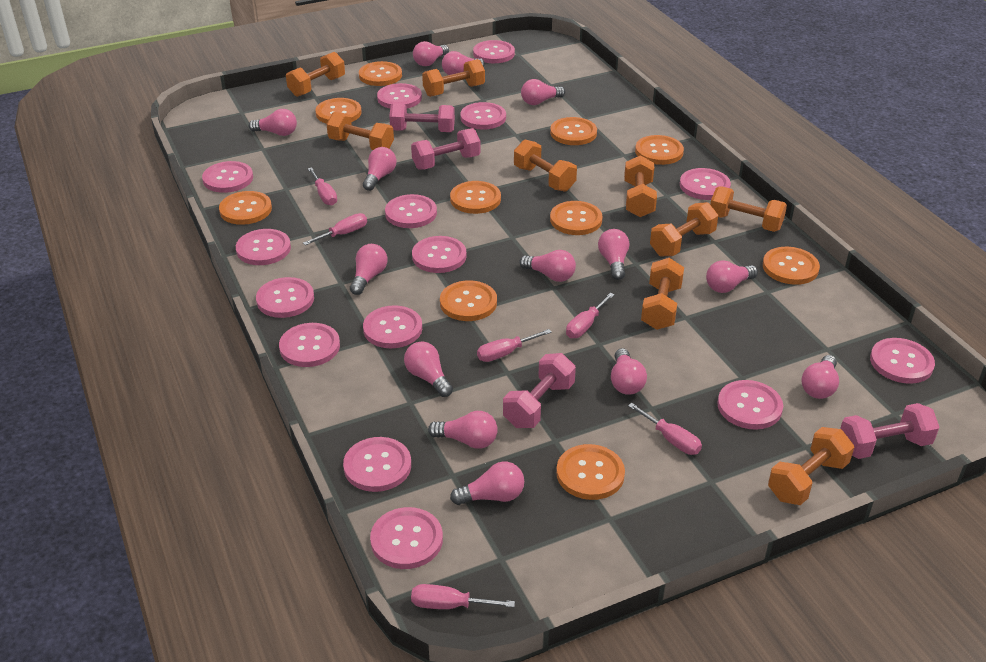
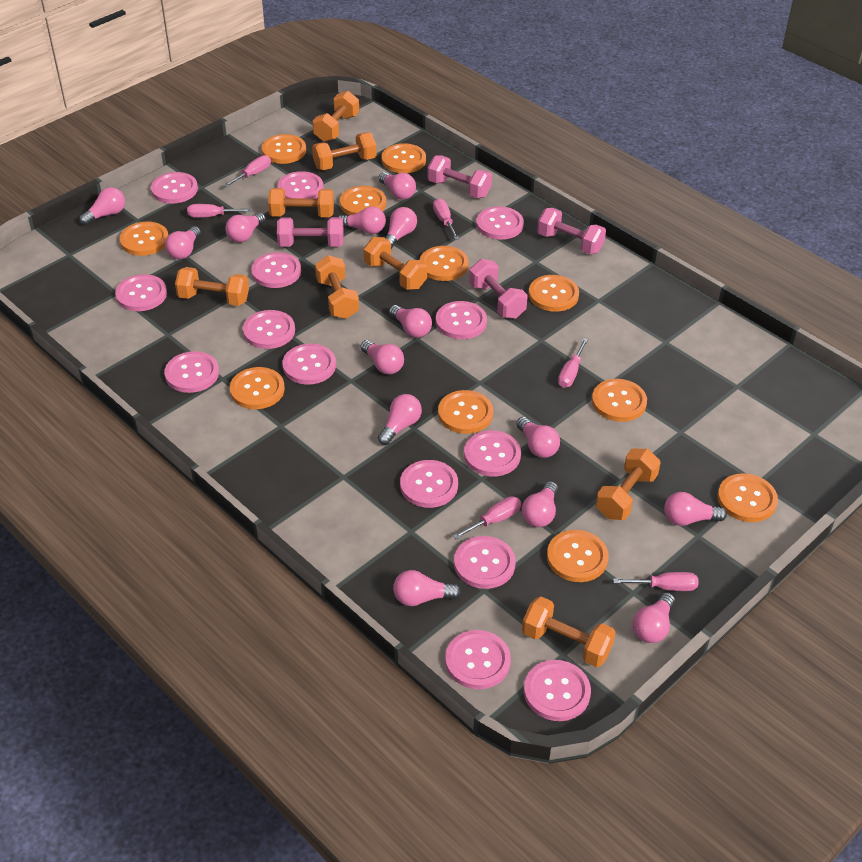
orange button: [219,191,272,225] [315,98,362,124] [359,61,402,86] [440,280,497,321] [450,181,501,214] [550,117,597,145] [550,201,603,235] [556,444,625,500] [635,135,684,165] [763,247,820,285] = 10 -> [120,222,169,256] [230,367,285,409] [261,134,306,164] [340,186,386,215] [381,143,426,173] [420,246,468,281] [438,390,493,434] [529,275,579,312] [547,530,609,582] [592,379,647,422] [718,473,778,522] = 11
orange dumbbell: [286,52,345,97] [327,112,394,150] [422,59,485,97] [514,140,577,192] [624,155,657,217] [641,258,684,330] [650,202,718,256] [710,186,787,232] [768,427,854,505] = 9 -> [175,267,249,306] [268,188,334,217] [312,132,376,170] [313,91,359,142] [315,255,359,319] [364,237,427,290] [522,596,616,667] [596,449,661,520] = 8
pink button: [202,161,253,193] [236,229,291,265] [256,277,314,318] [279,323,340,367] [343,437,411,492] [363,305,422,348] [370,507,443,569] [377,83,422,109] [385,194,437,228] [412,236,466,273] [460,102,506,130] [473,40,515,63] [680,168,731,200] [717,380,783,430] [870,338,935,384] = 15 -> [115,274,167,311] [151,172,198,204] [164,351,219,393] [243,310,295,349] [251,252,301,288] [277,171,323,199] [282,344,336,385] [400,460,458,508] [436,301,487,339] [445,630,511,689] [454,536,516,589] [464,430,521,476] [476,206,524,240] [524,660,591,721] = 14

